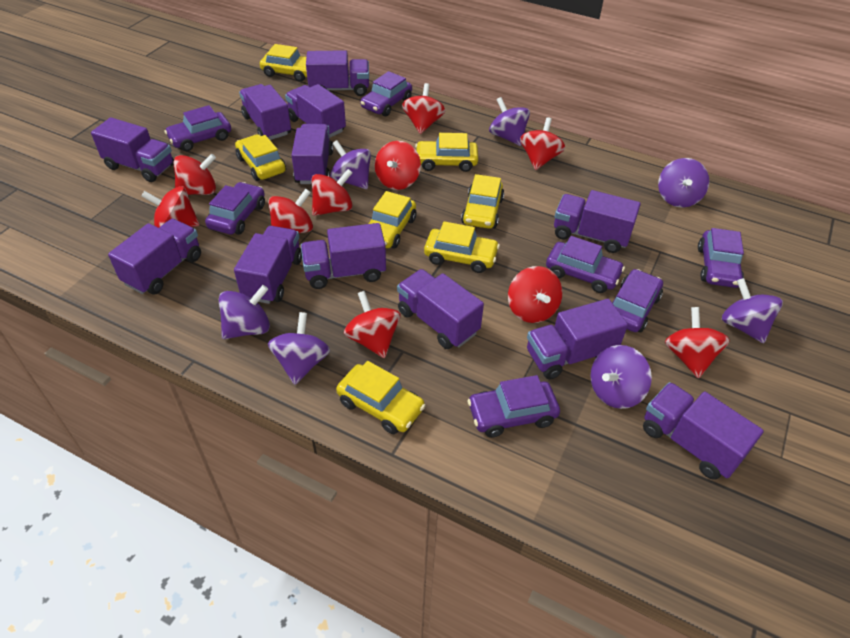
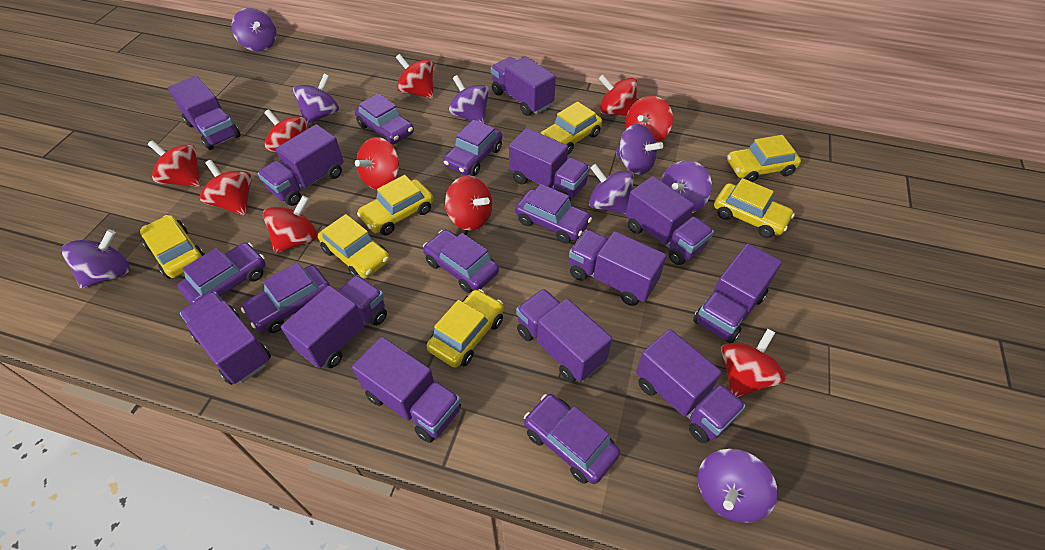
purple spinning top: [219,285,270,339] [268,312,330,385] [330,140,371,189] [489,97,530,146] [590,345,652,409] [658,158,709,208] [722,278,783,343] = 7 -> [62,229,130,288] [232,8,277,51] [293,74,339,125] [449,75,489,123] [589,164,634,214] [616,124,663,175] [661,160,712,213] [698,449,778,523] = 8

